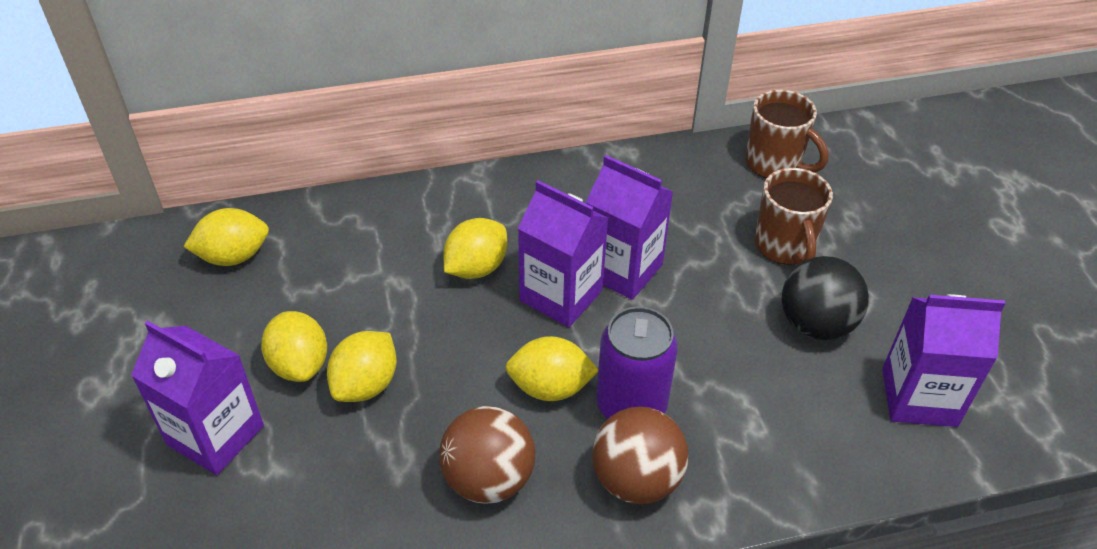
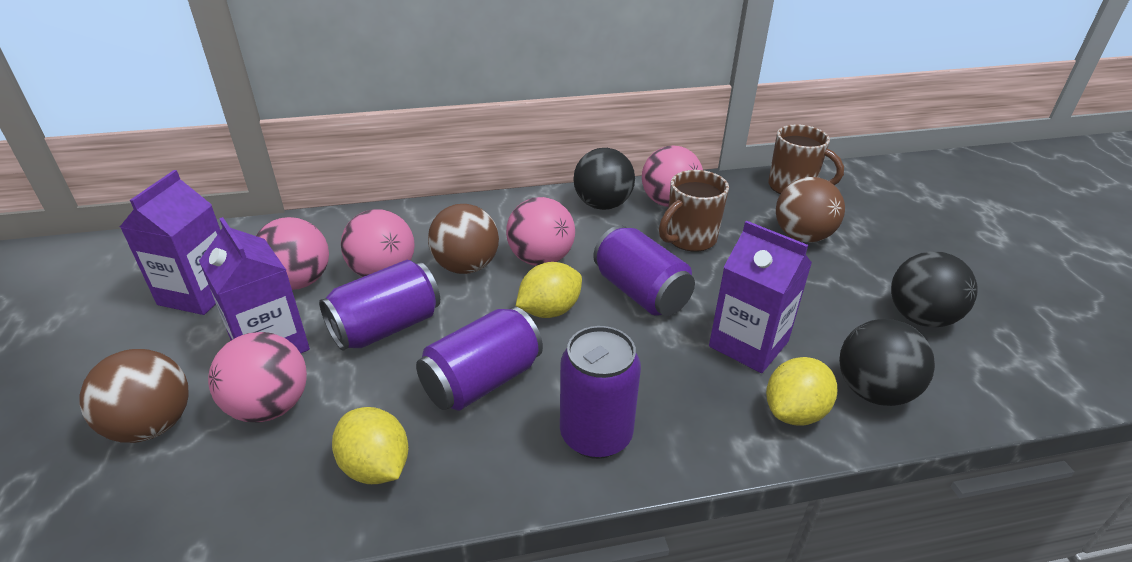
black ball: [782,256,869,340] = 1 -> [573,148,635,210] [839,319,935,406] [891,251,978,328] = 3
brown ball: [439,406,535,504] [592,407,689,504] = 2 -> [79,349,189,443] [428,204,499,274] [776,177,845,242] = 3
pink ball: none = 0 -> [208,332,307,423] [256,217,329,290] [341,209,415,277] [506,197,575,266] [642,146,703,207] = 5
purple can: [596,307,678,419] = 1 -> [319,260,440,351] [416,307,543,411] [560,326,641,459] [593,225,695,316] = 4
purple carton: [131,321,264,475] [518,180,608,327] [586,155,673,300] [882,294,1006,427] = 4 -> [120,170,220,315] [199,217,310,353] [709,221,812,373] = 3
yellow lemon: [183,208,269,266] [261,311,327,382] [327,331,397,402] [443,218,507,279] [506,336,598,401] = 5 -> [332,407,409,484] [516,262,582,318] [766,357,837,426] = 3

